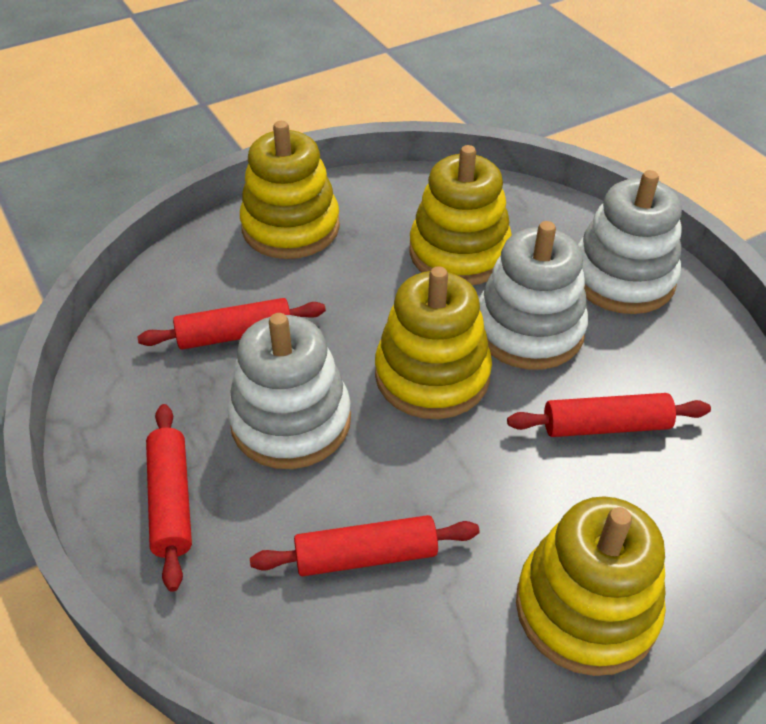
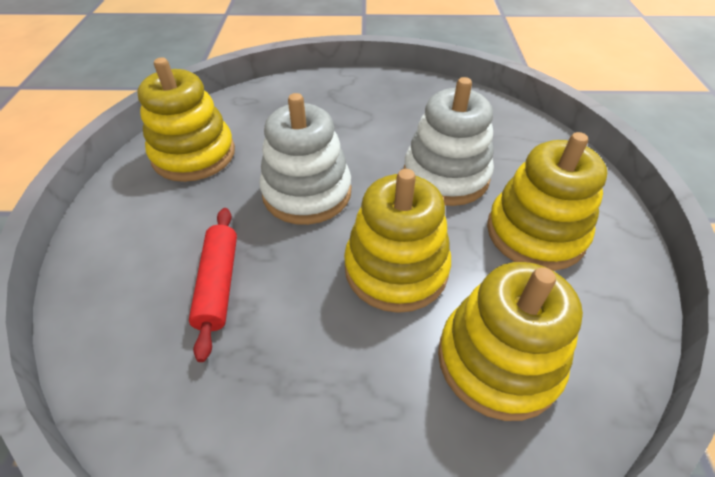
red rolling pin: [137,298,326,350] [146,404,192,592] [250,515,480,576] [507,393,711,437] = 4 -> [189,208,237,362] = 1
white stacking toy: [227,313,351,469] [479,221,588,370] [578,170,682,314] = 3 -> [259,93,351,225] [404,77,494,206] = 2

